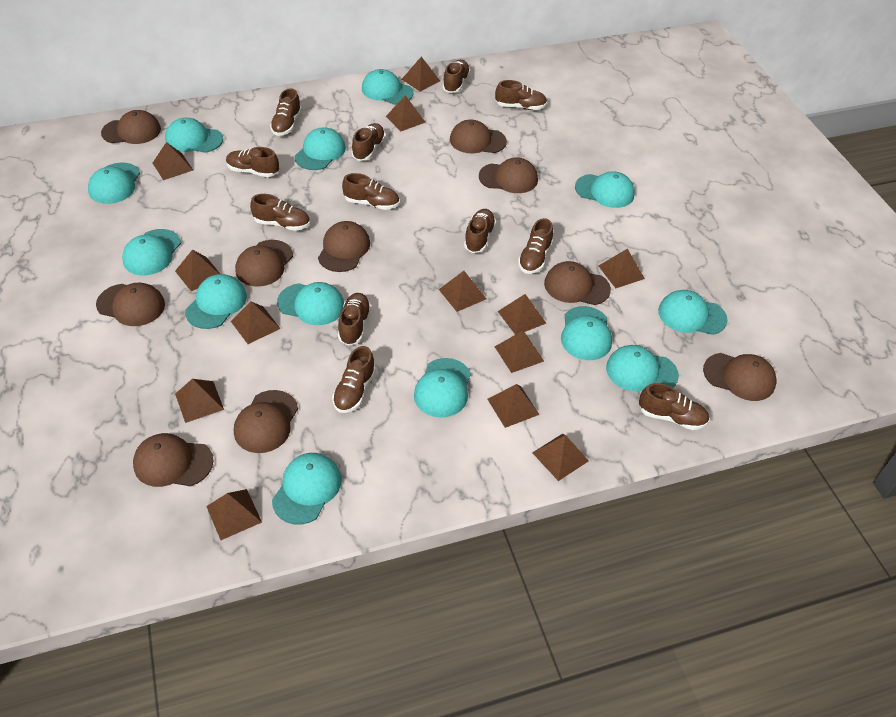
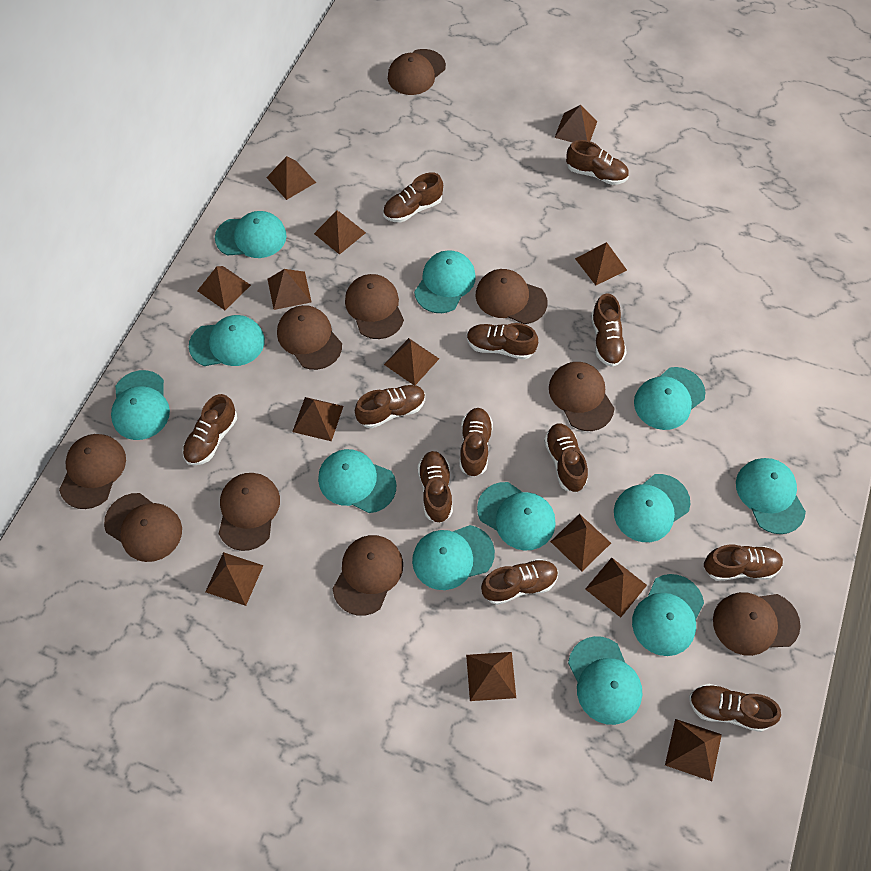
turquoise cap: [88,163,140,204] [122,229,181,275] [165,118,223,153] [185,274,247,329] [272,453,342,525] [277,282,344,325] [295,127,346,170] [362,69,414,104] [414,358,471,418] [561,306,612,360] [575,171,635,208] [606,345,679,391] [658,290,727,335] = 13 -> [111,370,170,440] [189,315,265,366] [215,211,287,258] [318,449,396,513] [412,525,495,590] [414,250,476,313] [477,482,556,550] [568,636,643,725] [614,474,690,542] [632,574,704,656] [634,367,705,430] [736,458,806,534] = 12

